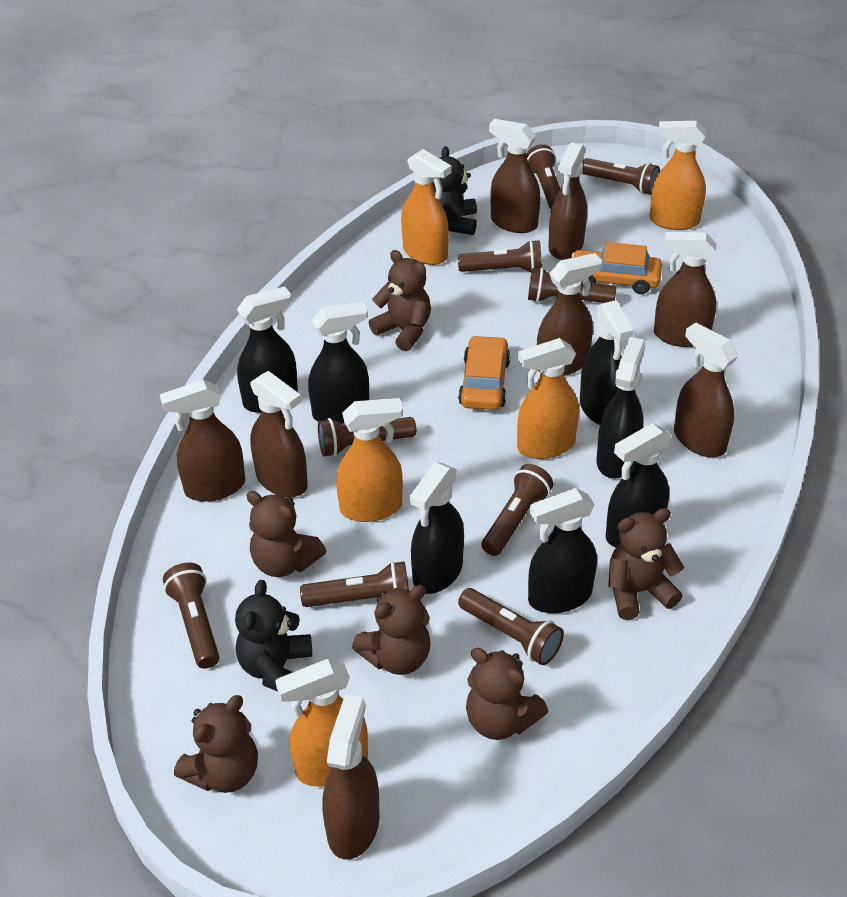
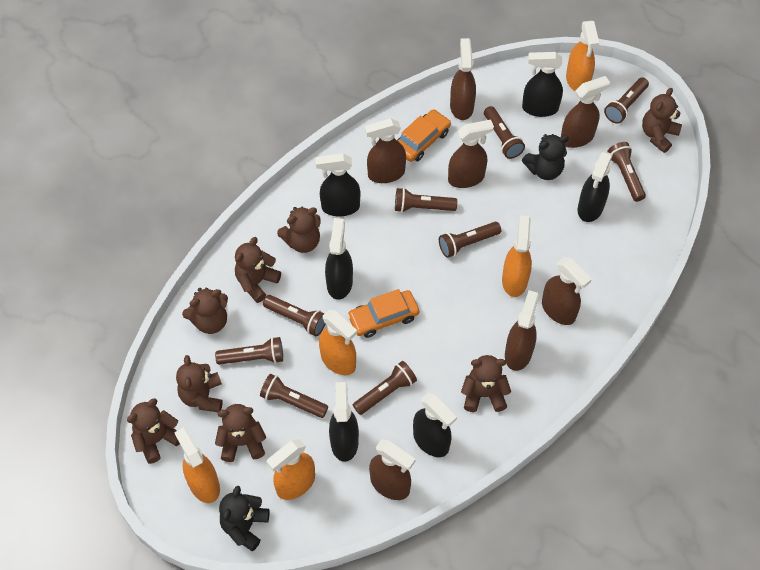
black spray bottle: [237,287,298,413] [308,302,369,424] [410,462,464,594] [528,488,597,613] [580,300,634,425] [597,337,646,479] [606,423,672,547] = 7 -> [316,153,360,216] [325,218,353,300] [329,382,359,462] [413,392,457,457] [522,52,563,117] [578,151,613,222] = 6
brown spray bottle: [159,380,245,502] [250,371,308,497] [322,695,379,860] [489,119,541,233] [537,253,602,376] [548,143,587,260] [654,232,717,347] [674,323,738,457] = 8 -> [365,118,406,183] [369,439,416,500] [448,120,494,188] [450,38,476,120] [505,290,539,371] [542,257,592,325] [561,76,610,148] = 7
brown teddy bear: [174,695,258,793] [247,491,326,577] [352,585,431,675] [369,250,431,351] [466,648,548,740] [608,508,684,620] = 6 -> [127,398,180,464] [176,355,223,412] [182,288,228,334] [215,404,266,462] [235,237,281,303] [277,207,321,253] [461,355,511,412] [642,88,682,153] = 8

